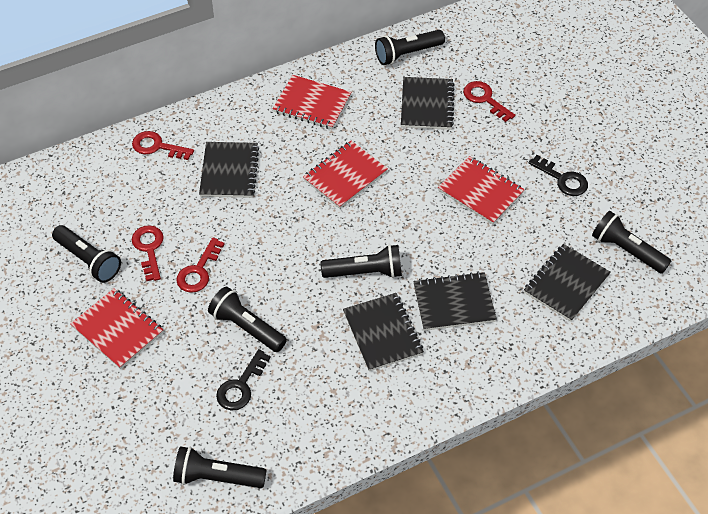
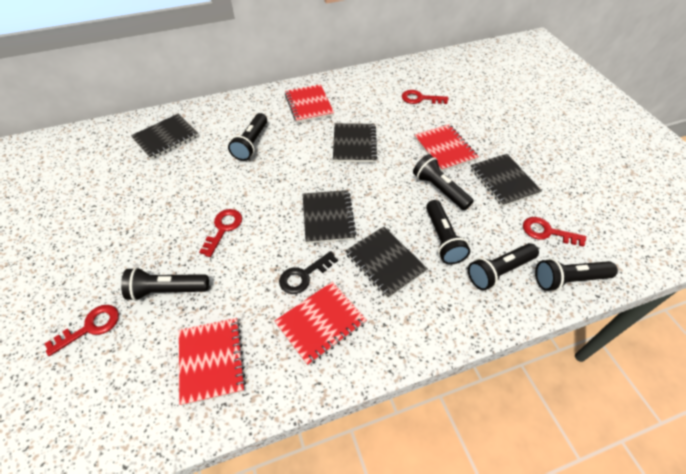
black key: [216,349,271,410] [528,155,588,196] = 2 -> [279,251,338,294] = 1

